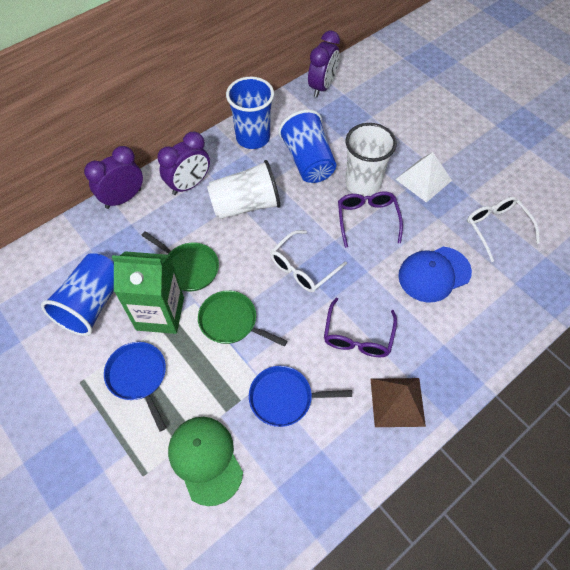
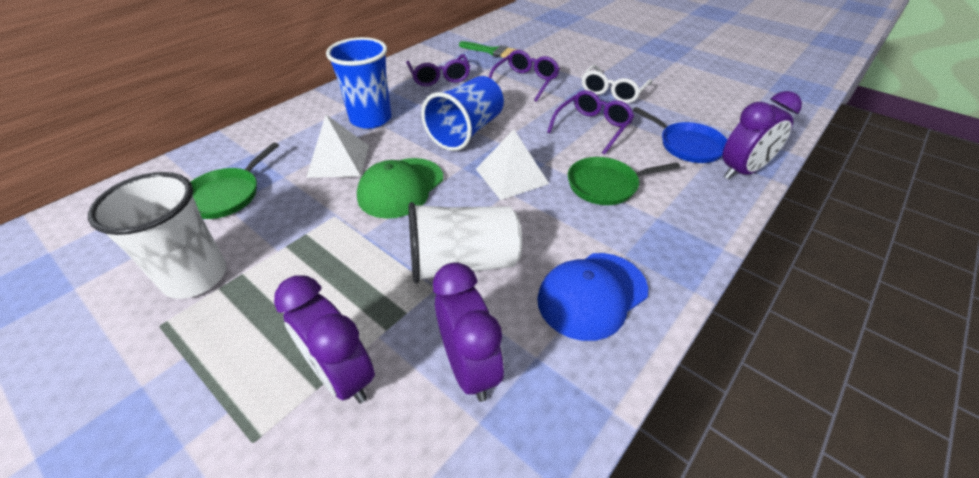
blue cup: [41,253,114,336] [226,77,274,149] [279,110,336,183] = 3 -> [326,37,392,129] [421,76,504,151] = 2
blue pan: [104,342,166,432] [249,366,352,427] = 2 -> [633,107,727,163] = 1
brown pyramid: [371,378,426,427] = 1 -> none = 0
green brush: none = 0 -> [459,41,518,58] = 1
green carton: [112,251,184,334] = 1 -> none = 0
purple glasses: [324,298,397,357] [338,191,403,248] = 2 -> [406,54,470,86] [489,50,560,102] [547,90,634,154] = 3
white glasses: [270,230,347,292] [467,196,540,262] = 2 -> [582,65,652,103] = 1
white pyramid: [396,152,452,203] = 1 -> [306,115,369,178] [476,129,549,200] = 2

